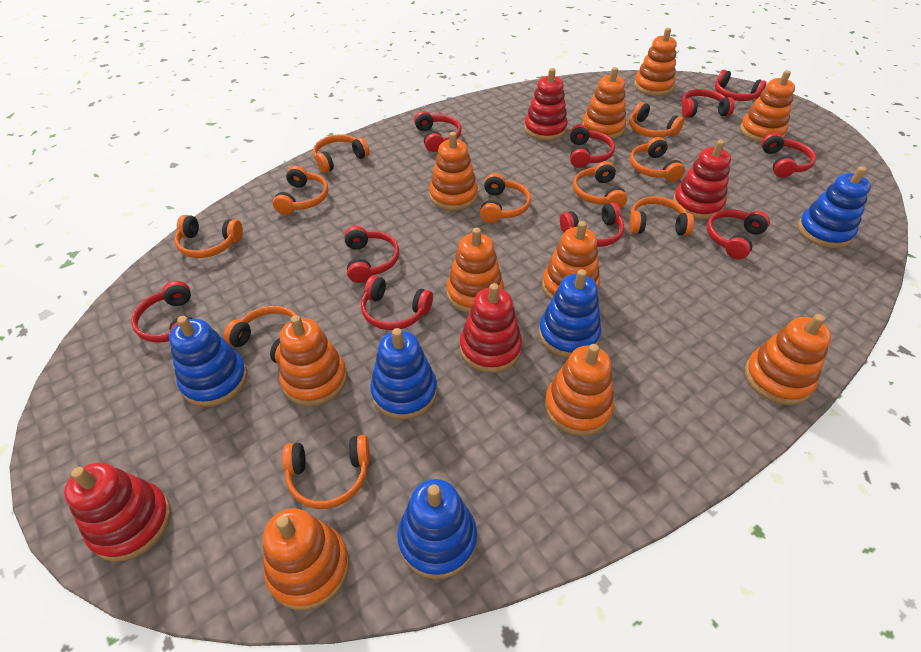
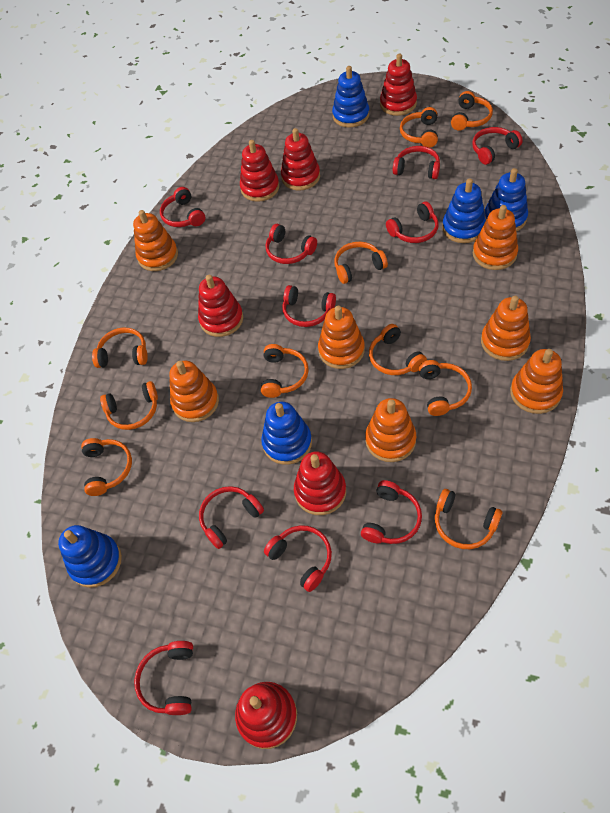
orange stacking toy: [263,508,349,610] [279,315,347,406] [429,132,478,211] [447,227,504,313] [542,221,600,300] [545,344,614,436] [582,67,626,139] [634,28,677,96] [740,70,795,143] [745,314,831,405] = 10 -> [133,210,178,271] [169,361,219,422] [318,306,365,369] [365,398,416,462] [473,205,518,270] [481,296,531,361] [510,349,563,414] = 7
red stacking toy: [64,462,171,562] [460,283,522,373] [524,68,568,141] [673,140,731,220] = 4 -> [198,275,243,337] [235,682,297,749] [240,140,279,202] [281,128,320,191] [294,451,346,515] [380,54,417,116] = 6

